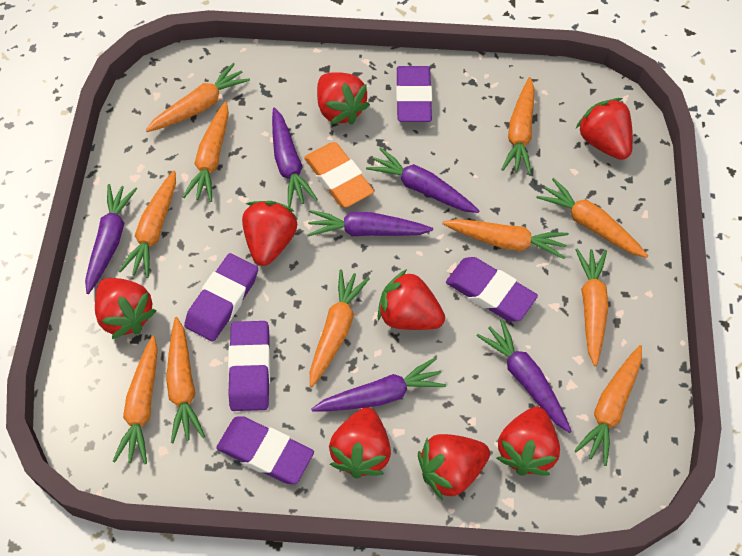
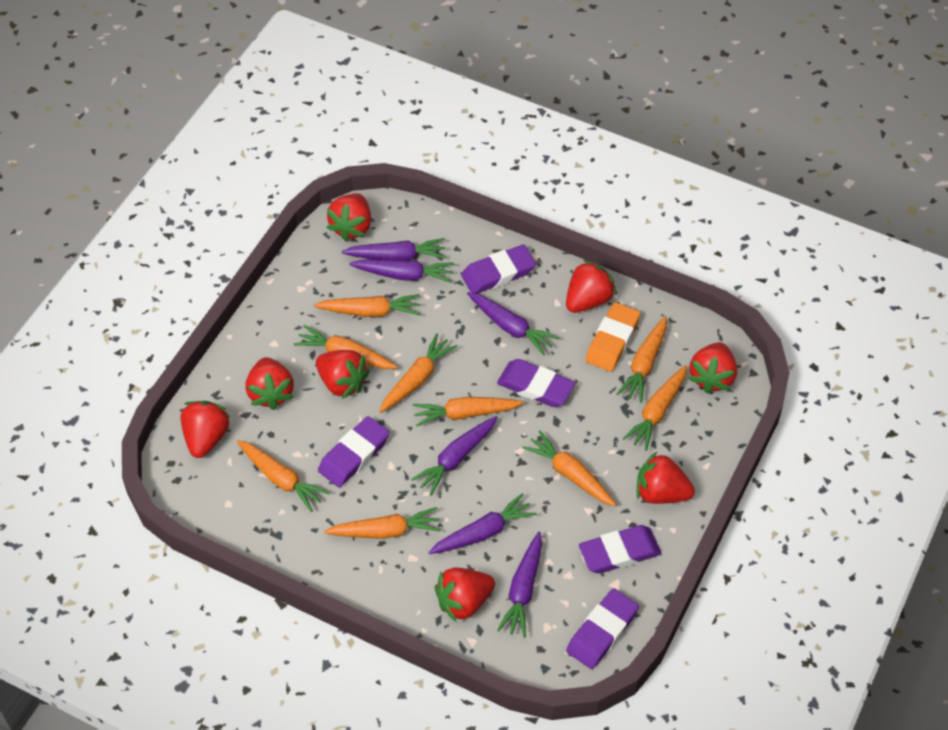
orange carrot: [113,335,158,464] [119,171,176,278] [145,63,250,132] [166,317,205,443] [183,102,229,202] [310,269,370,387] [442,219,569,259] [501,77,534,175] [536,178,648,258] [574,345,642,466] [576,248,608,366] = 11 -> [237,440,330,512] [294,325,398,369] [314,294,420,317] [324,507,441,539] [379,333,458,413] [412,397,524,427] [522,431,616,507] [617,316,667,403] [622,365,687,451] = 9

